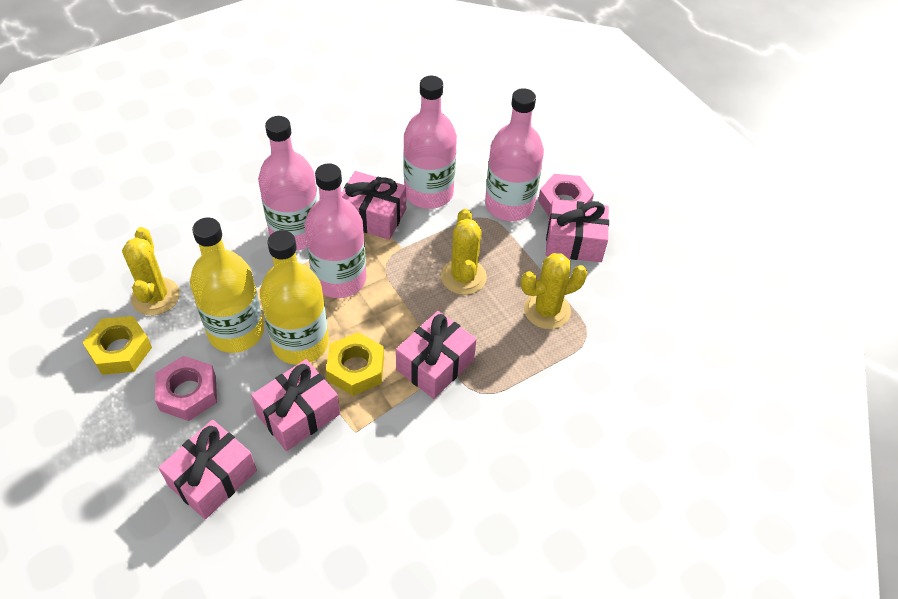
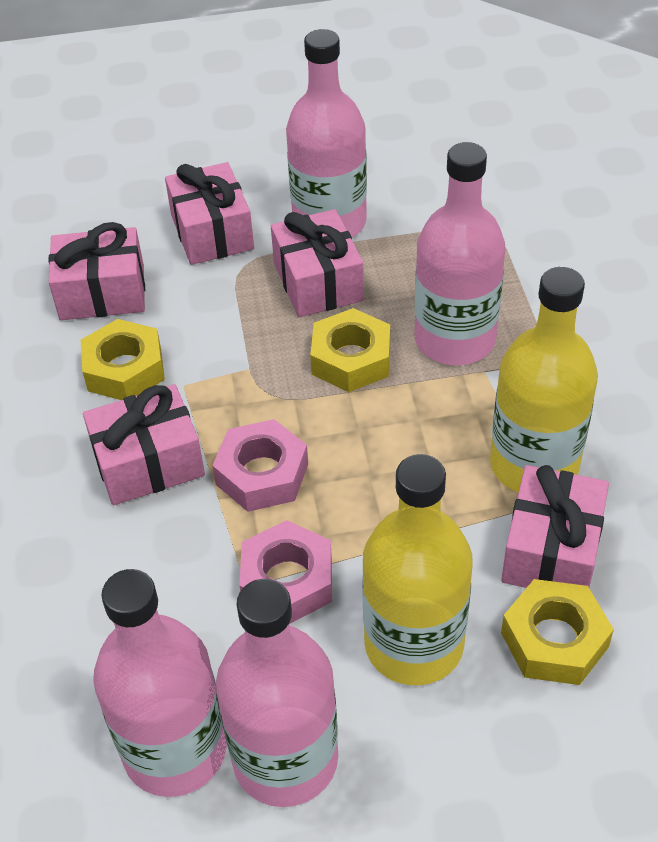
yellow cactus: [122,227,180,315] [441,209,487,295] [521,253,587,329] = 3 -> none = 0
yellow nut: [82,316,152,375] [326,332,384,396] = 2 -> [81,319,165,400] [310,308,390,392] [501,579,614,685] = 3

